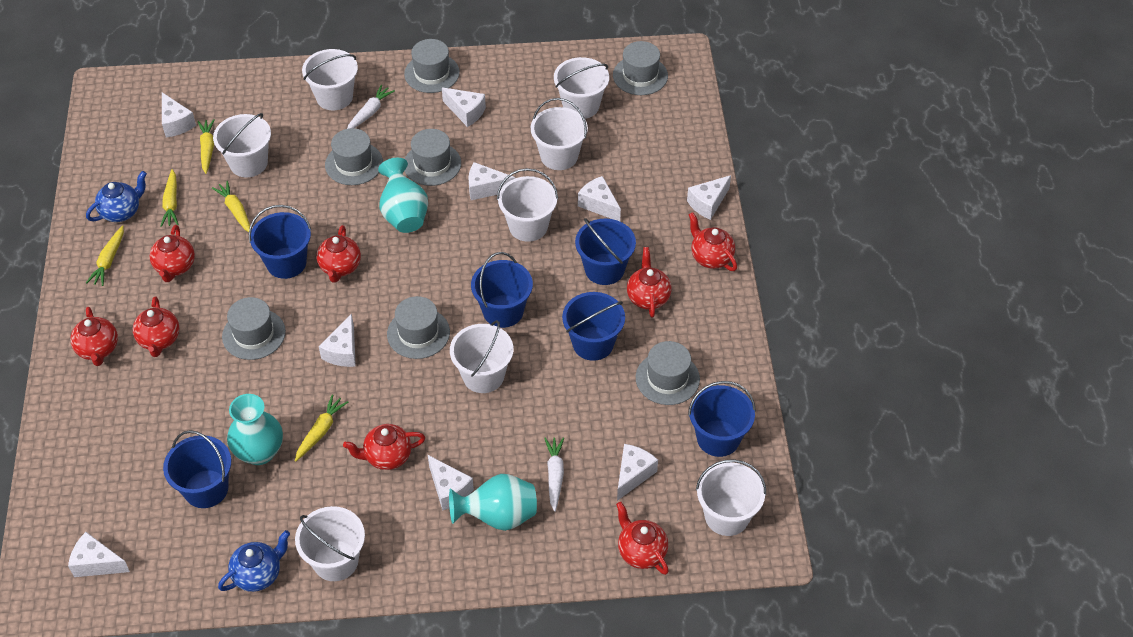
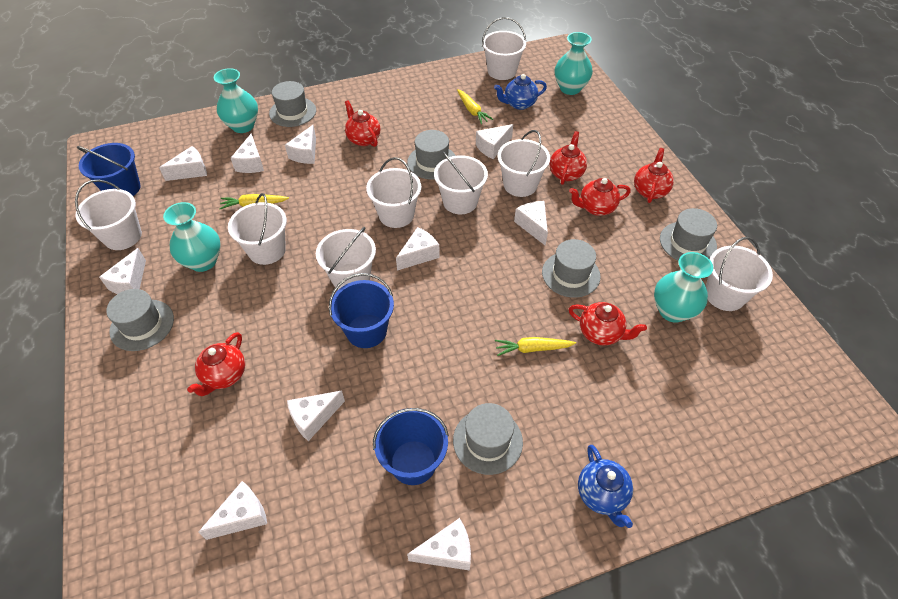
blue bucket: [163,430,231,508] [249,205,311,279] [471,252,533,328] [562,292,625,361] [575,218,636,285] [688,381,756,457] = 6 -> [77,143,141,196] [329,273,394,348] [373,408,449,485] = 3
grey hat: [222,297,286,360] [325,128,383,185] [387,296,450,359] [404,39,460,93] [405,129,461,186] [613,41,668,95] [636,341,700,405] = 7 -> [106,289,174,351] [269,81,316,127] [407,130,456,179] [453,403,523,475] [542,239,601,298] [660,208,717,261] = 6
red teapot: [70,307,118,366] [132,296,180,357] [149,225,195,282] [316,225,361,283] [343,424,425,470] [616,502,669,575] [627,247,671,318] [688,212,737,271] = 8 -> [187,332,245,396] [345,100,380,147] [549,131,587,185] [569,178,631,216] [569,302,647,346] [634,148,674,203] = 6
turquoise vase: [227,394,283,465] [378,158,428,233] [449,474,537,531] = 3 -> [163,202,221,272] [214,68,258,133] [555,32,593,95] [654,252,713,323] = 4
white carrot: [347,85,395,129] [544,437,564,512] = 2 -> none = 0
white cheese: [68,532,130,577] [162,92,196,138] [319,314,356,367] [428,455,474,511] [442,87,486,127] [469,162,515,200] [578,176,621,221] [617,444,658,501] [687,175,731,220] = 9 -> [99,248,146,294] [159,146,207,181] [198,481,267,540] [231,133,264,173] [285,125,316,164] [287,390,345,441] [396,227,440,271] [407,518,471,571] [476,124,513,159] [514,201,548,245] = 10
yellow carrot: [86,225,124,286] [160,169,179,227] [197,119,215,174] [212,181,250,232] [295,394,348,462] = 5 -> [219,194,289,209] [457,89,493,124] [495,337,576,356] = 3

